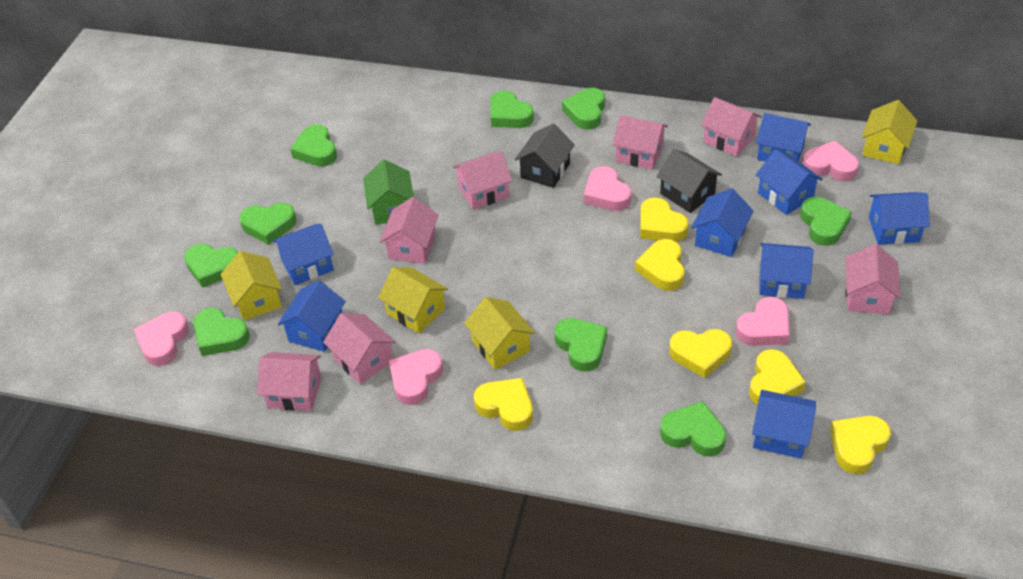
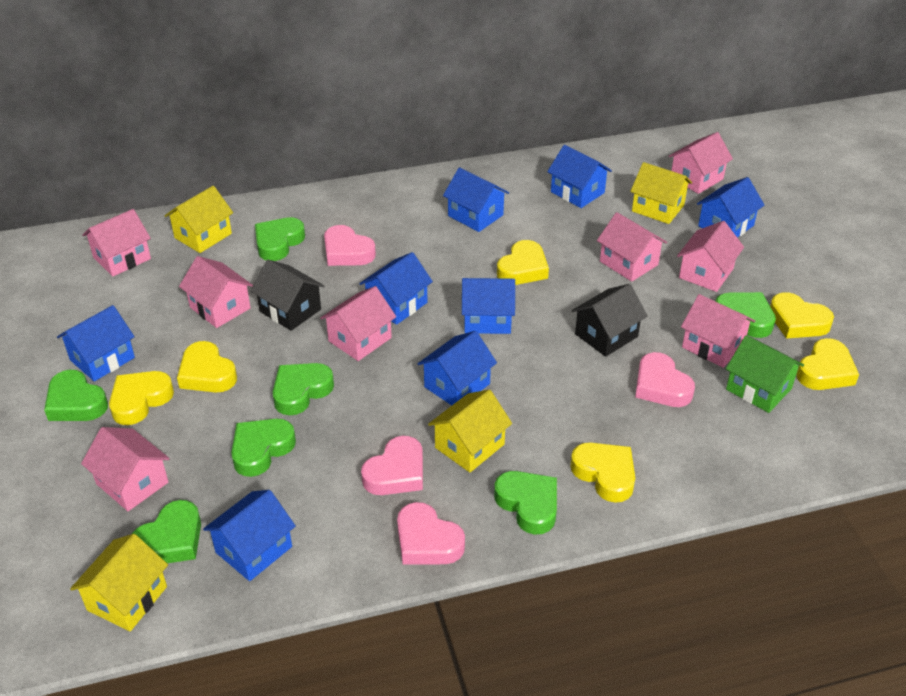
green heart: [184,244,238,288] [193,308,250,356] [239,203,297,245] [290,124,337,167] [490,91,534,128] [554,318,607,372] [562,88,605,130] [660,401,726,456] [800,197,852,246] = 9 -> [44,370,108,421] [132,500,201,563] [231,419,296,477] [255,217,305,261] [273,363,334,415] [494,471,557,535] [716,292,776,338] = 7
pink heart: [134,312,189,366] [389,349,443,405] [584,166,631,211] [736,297,790,346] [802,141,859,181] = 5 -> [324,225,376,266] [361,436,423,495] [397,502,465,565] [635,352,695,407] = 4
pink house: [257,352,321,411] [323,313,396,384] [380,197,439,264] [453,151,512,210] [612,115,668,170] [701,97,762,156] [845,244,901,314] = 7 -> [81,427,170,511] [82,209,151,277] [179,256,253,328] [320,286,396,361] [597,212,667,282] [669,132,733,194] [677,221,744,292] [681,294,755,368] = 8

